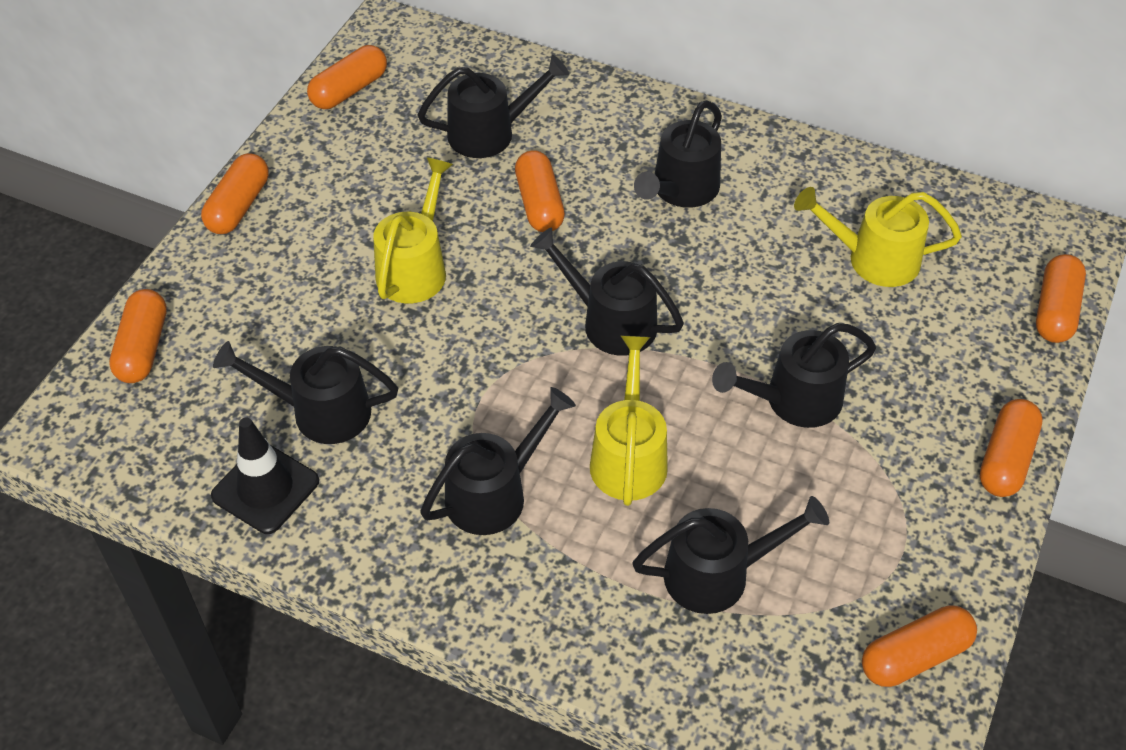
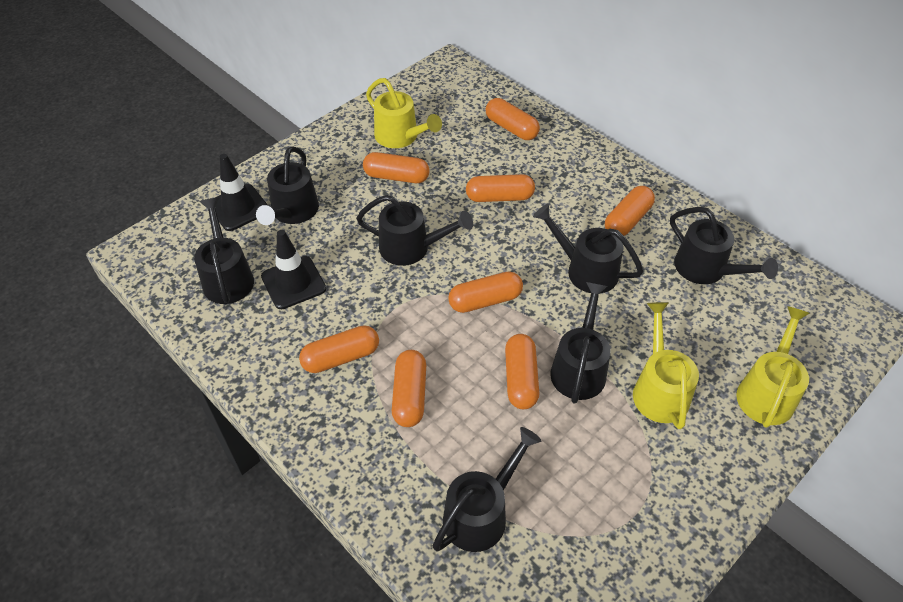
black traffic cone: [211,417,319,534] = 1 -> [215,154,268,231] [261,230,326,309] = 2
orange capsule: [109,289,167,383] [201,153,269,234] [307,45,387,109] [515,150,565,232] [862,605,977,687] [980,399,1043,497] [1036,254,1086,343] = 7 -> [299,325,379,373] [363,152,430,183] [392,350,426,427] [448,271,523,313] [466,174,535,202] [486,98,540,140] [505,334,539,409] [605,186,655,236] = 8

